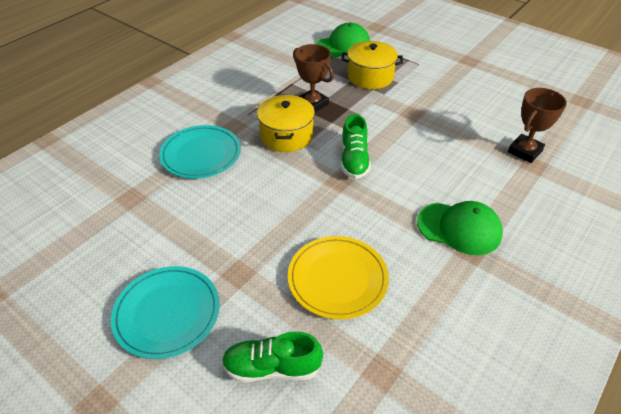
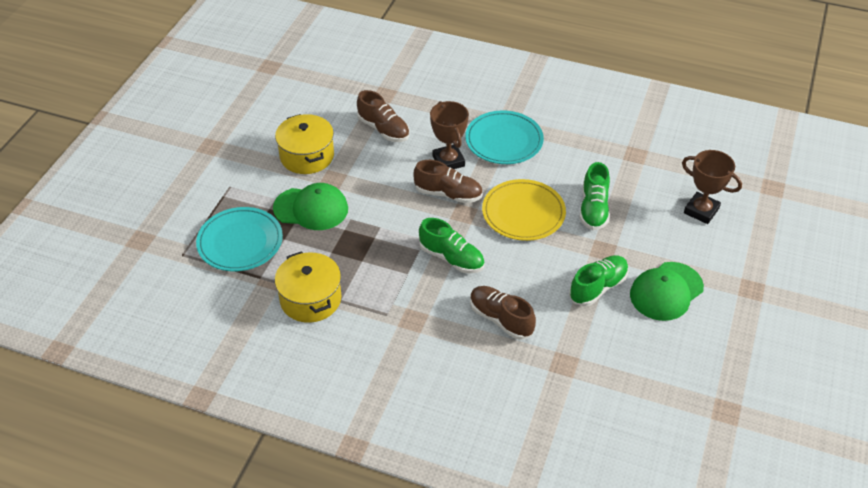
brown shoe: none = 0 -> [357,90,410,142] [413,160,483,203] [470,286,536,340] = 3
green shoe: [222,331,323,383] [341,114,371,179] = 2 -> [419,218,485,273] [569,255,629,306] [579,162,610,230] = 3

